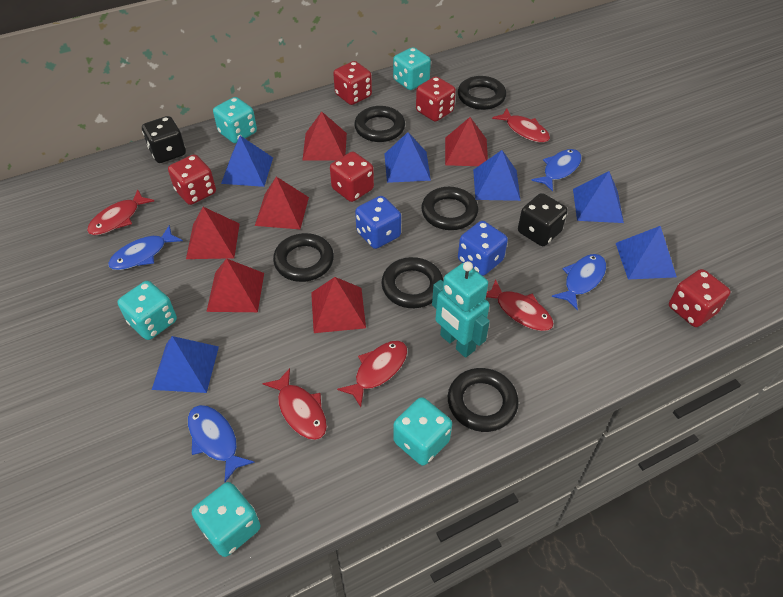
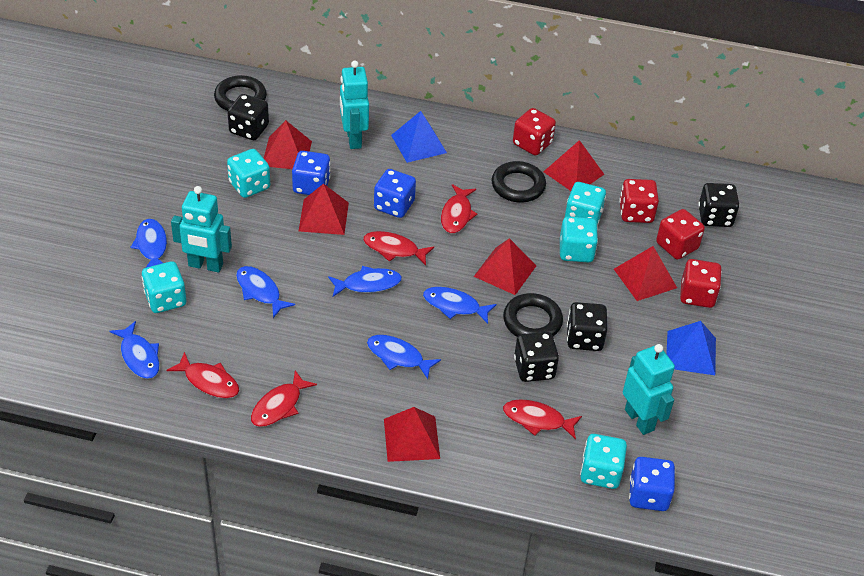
black dice: [142,116,186,163] [518,193,568,246] = 2 -> [227,94,269,140] [514,332,559,382] [567,302,608,351] [698,183,739,227] = 4
black ring: [273,233,334,282] [354,106,405,142] [381,257,444,308] [421,187,478,230] [448,368,519,432] [458,76,506,110] = 6 -> [214,75,267,111] [491,161,546,203] [503,293,563,337] = 3
blue dice: [355,196,401,249] [458,221,508,276] = 2 -> [292,151,331,195] [374,169,416,218] [629,457,675,511] = 3
blue fish: [108,225,183,270] [188,405,255,482] [531,149,582,192] [552,254,606,310] = 4 -> [110,321,160,379] [130,219,167,268] [236,266,295,318] [328,266,402,297] [367,335,441,379] [423,287,497,324] = 6
blue pyramid: [152,336,219,393] [221,136,273,187] [384,132,431,183] [473,150,521,201] [573,171,624,223] [616,226,677,280] = 6 -> [391,111,447,163] [666,321,716,375] = 2
red dice: [168,154,216,205] [330,152,374,202] [333,61,372,105] [416,77,456,122] [669,269,730,327] = 5 -> [513,108,556,156] [619,179,659,223] [656,209,705,260] [680,259,722,308] = 4
turquoise robot: [432,261,490,358] = 1 -> [171,186,232,273] [340,61,369,149] [623,344,675,435] = 3

